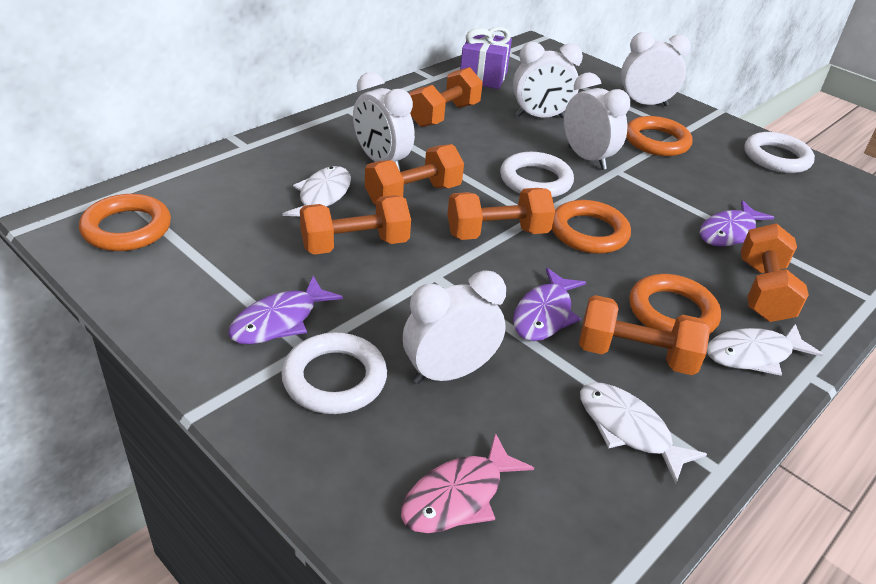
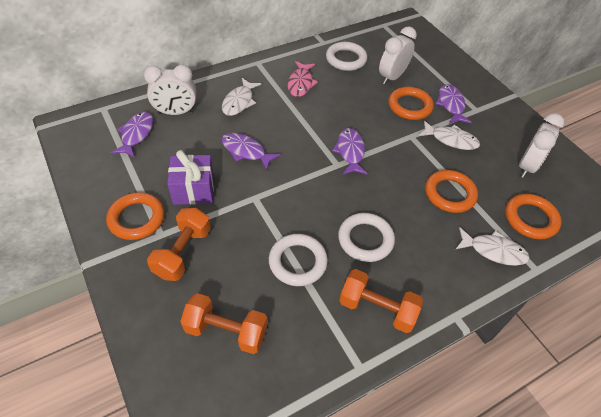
orange dumbbell: [300,195,411,255] [365,144,464,205] [409,67,483,127] [447,188,555,240] [579,295,710,375] [741,223,809,322] = 6 -> [147,208,211,281] [180,293,268,354] [339,269,423,333] = 3
purple fish: [228,276,343,344] [513,268,586,341] [700,200,775,247] = 3 -> [111,112,153,158] [221,133,281,170] [332,128,368,175] [436,84,471,124] = 4
white clock: [353,72,415,172] [403,270,506,384] [513,42,583,118] [564,73,630,170] [621,32,691,106] = 5 -> [144,65,196,115] [379,26,417,84] [519,113,565,178] = 3

